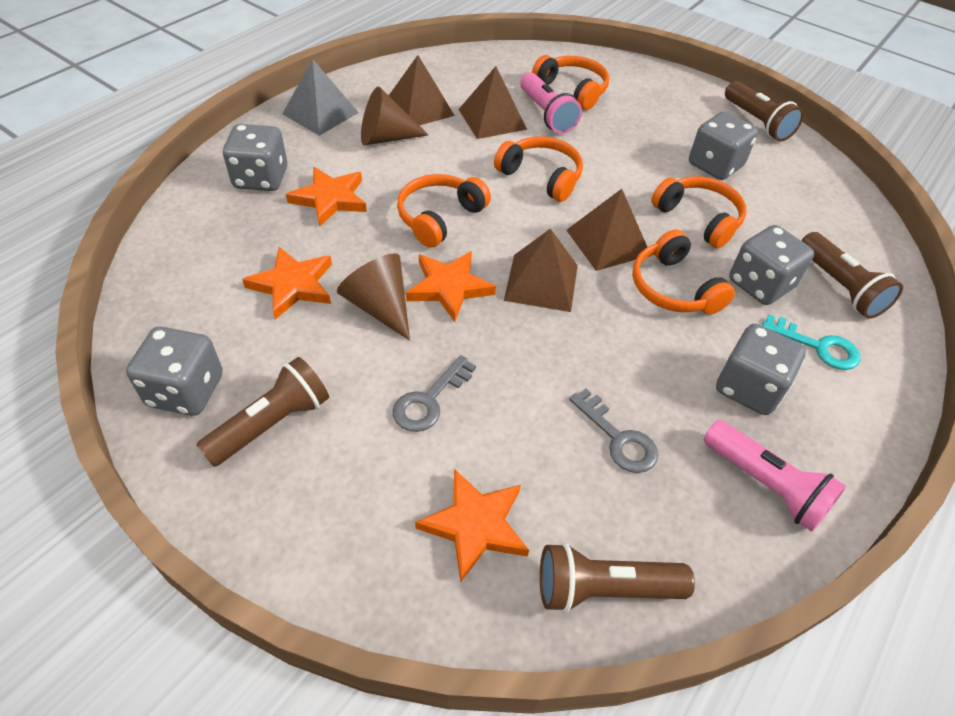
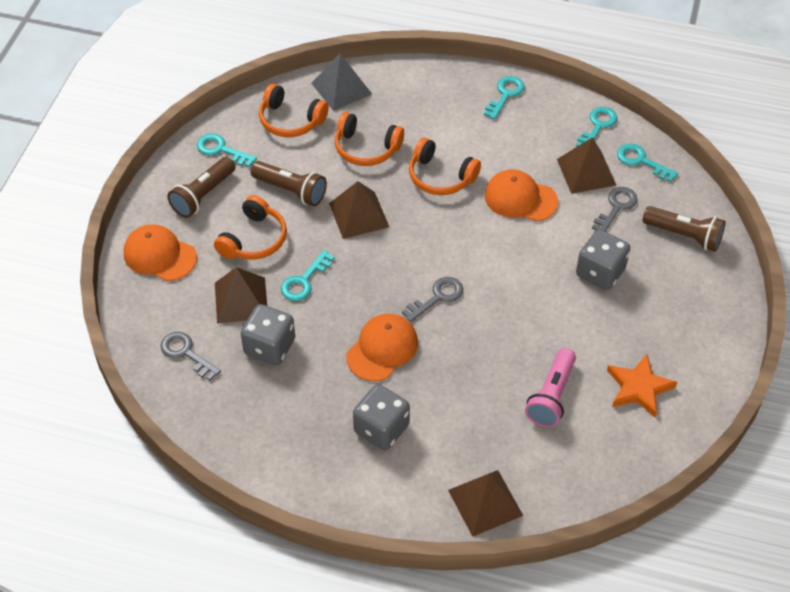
brown cone: [337,253,410,341] [361,86,428,145] = 2 -> none = 0
brown flashlight: [196,357,329,467] [540,543,695,613] [725,81,804,141] [801,232,903,319] = 4 -> [167,157,235,218] [250,161,327,206] [643,206,726,252] = 3
grey dice: [126,327,223,416] [223,124,287,191] [689,112,758,180] [716,324,806,415] [729,225,814,305] = 5 -> [241,304,295,366] [353,384,410,450] [576,229,630,290] = 3
grey key: [393,355,476,432] [569,389,658,473] = 2 -> [161,332,221,381] [402,277,463,322] [592,187,638,232] = 3
orange cap: none = 0 -> [123,224,197,281] [346,314,418,381] [484,169,558,221] = 3
orange headphones: [397,174,491,248] [494,136,583,202] [532,55,609,110] [632,229,735,315] [651,176,746,248] = 5 -> [214,195,287,260] [259,83,329,137] [335,112,404,166] [409,137,481,195] = 4
orange star: [242,247,332,320] [286,167,367,227] [406,251,496,322] [415,469,529,582] = 4 -> [607,354,677,418] = 1
pink flashlight: [520,72,582,134] [704,420,846,532] = 2 -> [525,348,576,427] = 1
turquoise key: [762,315,860,370] = 1 -> [197,134,257,167] [281,250,335,301] [484,76,525,120] [576,107,617,147] [617,144,678,182] = 5

